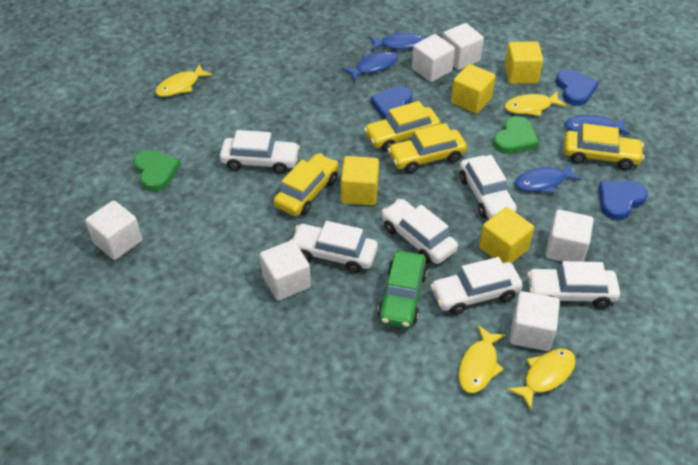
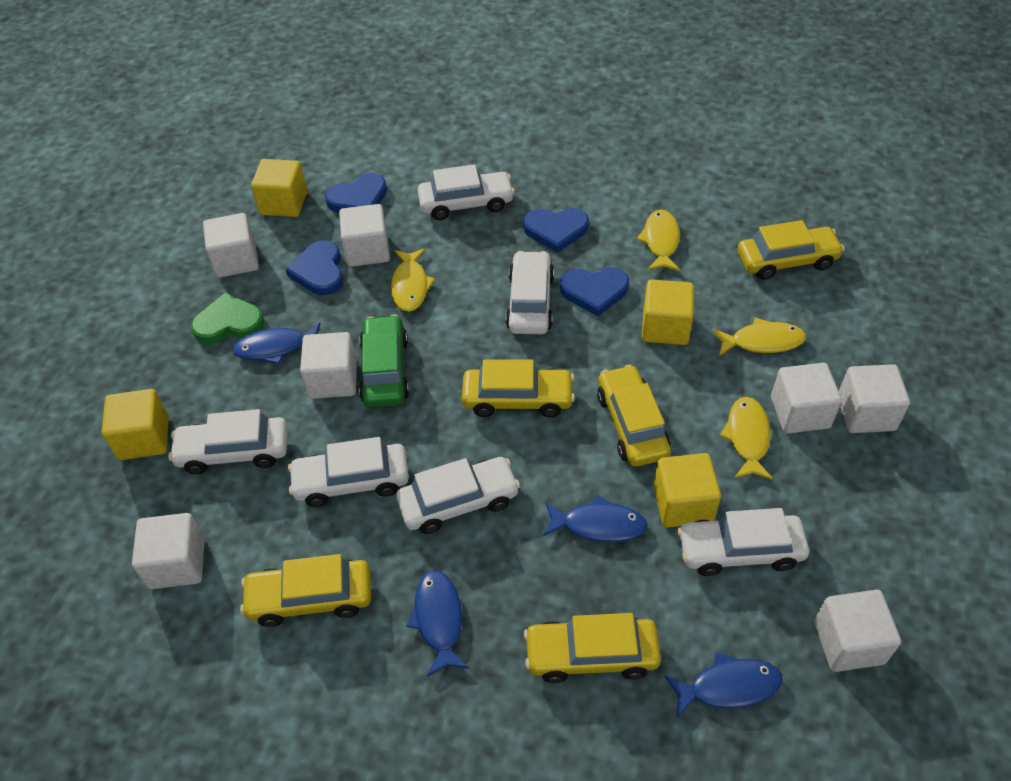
blue heart: [370,86,412,119] [556,69,599,106] [599,181,648,220] = 3 -> [286,240,344,295] [325,173,387,213] [523,208,589,253] [560,267,629,317] = 4
green heart: [134,150,181,191] [493,116,539,154] = 2 -> [191,292,264,344] = 1
white cube: [85,200,142,260] [260,240,311,301] [412,34,455,82] [442,23,484,70] [510,291,560,351] [546,209,594,262] = 6 -> [132,513,205,589] [203,213,259,278] [300,332,357,399] [339,204,390,267] [771,363,842,434] [814,590,901,672] [839,364,910,433] = 7
yellow car: [273,153,339,216] [364,101,441,152] [387,123,467,173] [564,123,644,170] = 4 -> [240,554,371,627] [462,360,575,417] [524,613,661,683] [597,365,671,466] [738,220,845,280] = 5

